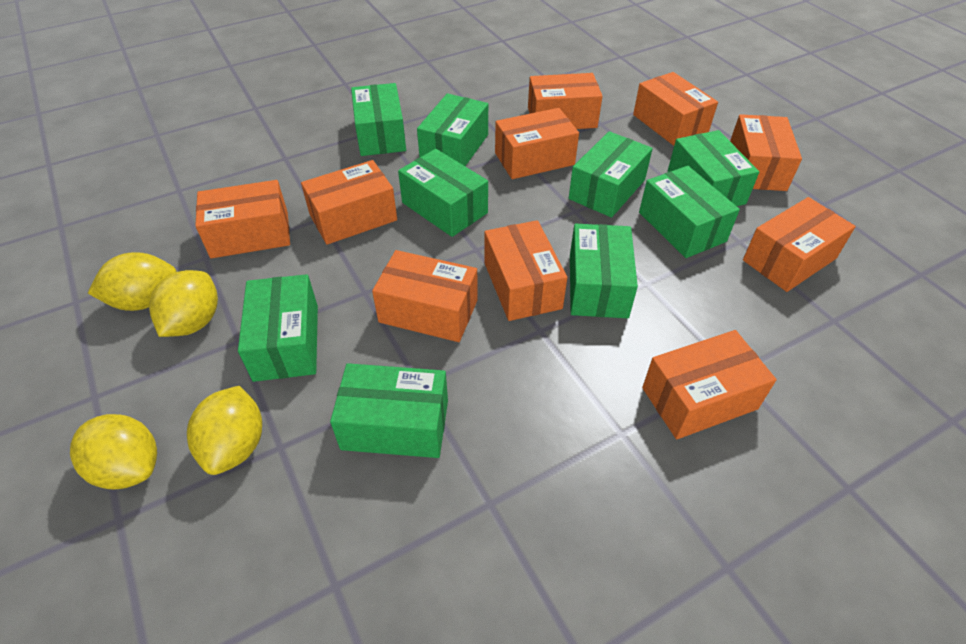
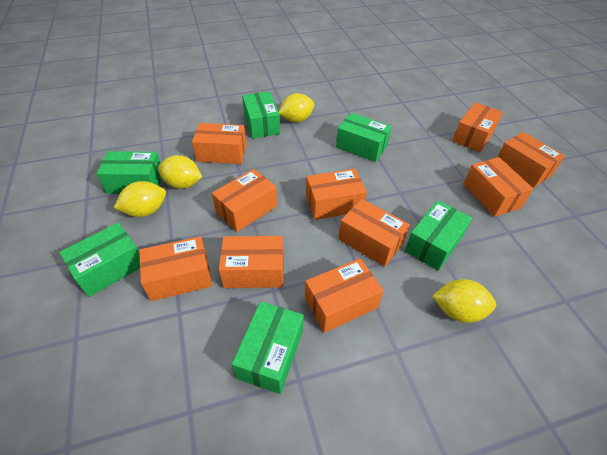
green box: [238,274,318,382] [330,363,448,458] [351,83,406,156] [398,149,488,237] [417,93,488,166] [569,131,653,218] [570,224,638,318] [639,166,740,258] [668,130,759,206] = 9 -> [59,222,140,297] [96,151,161,194] [232,302,303,394] [242,91,280,138] [336,113,392,162] [405,200,472,271] = 6

